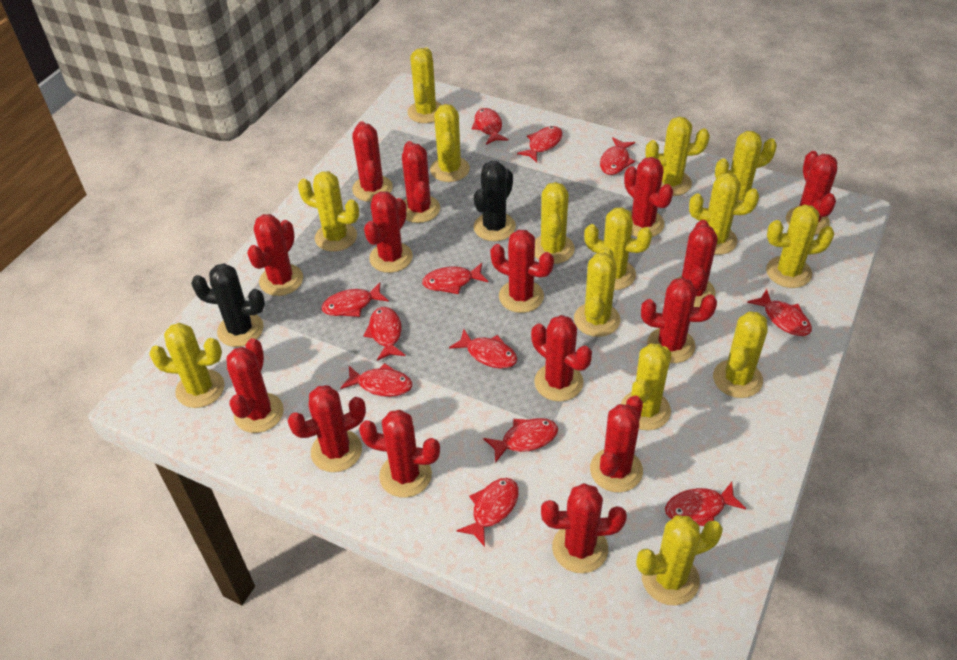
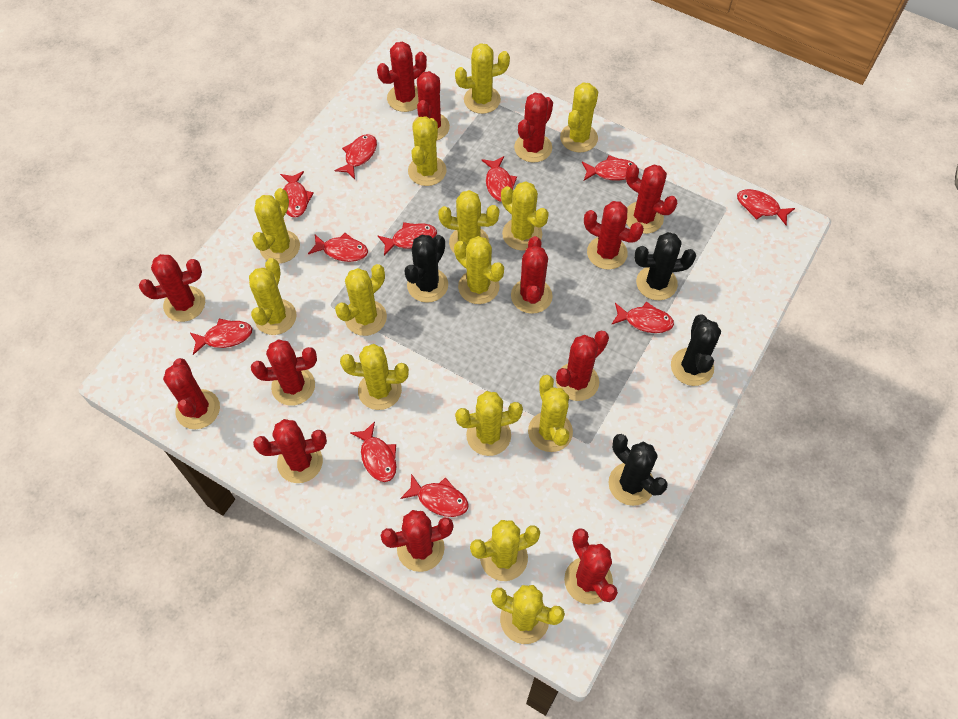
black cactus: [191,263,265,347] [473,161,516,241] = 2 -> [404,235,448,303] [609,434,668,506] [634,232,696,300] [671,315,721,386] = 4
red cactus: [226,338,284,433] [247,214,303,296] [288,385,366,472] [352,121,393,202] [359,410,440,498] [364,191,413,273] [402,141,440,223] [490,230,554,313] [531,315,592,402] [541,483,627,573] [590,396,643,492] [624,157,673,237] [641,278,717,363] [676,220,718,307] [786,151,837,235] = 15 -> [139,254,205,322] [163,358,220,429] [251,339,317,406] [253,419,327,483] [377,42,427,112] [380,510,453,572] [412,71,450,140] [511,236,552,314] [514,93,553,163] [556,331,609,401] [564,528,618,604] [584,201,644,270] [626,164,677,234] = 13
red fish: [321,282,389,317] [340,363,412,397] [364,307,406,361] [422,263,488,294] [449,329,517,368] [456,478,519,547] [472,108,509,145] [483,418,558,463] [517,126,563,163] [600,137,635,175] [665,482,746,526] [747,289,812,336] = 12 -> [189,318,252,355] [280,171,314,218] [308,233,368,262] [334,134,377,179] [350,421,397,482] [378,222,437,255] [400,474,469,517] [481,156,517,202] [582,155,637,181] [611,301,674,333] [737,189,795,226] = 11

